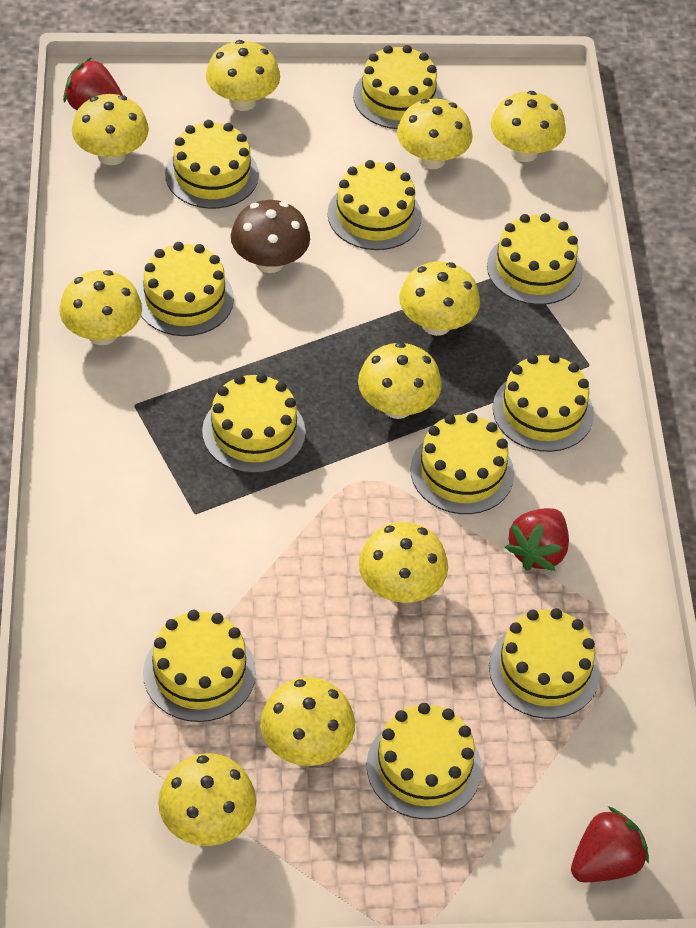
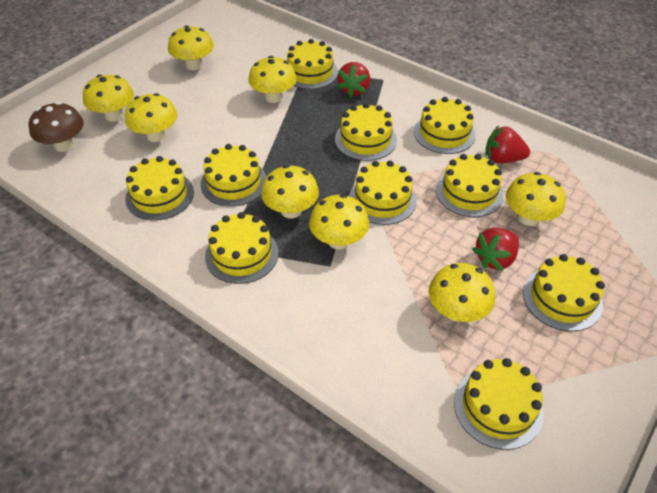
yellow cake: [137,242,234,336] [143,610,256,722] [165,120,259,209] [202,373,306,473] [328,160,422,250] [353,45,443,129] [366,703,482,819] [410,413,514,514] [487,213,583,305] [489,608,600,719] [493,354,594,452] = 11 -> [125,156,194,221] [201,144,266,207] [205,212,279,284] [287,39,338,89] [335,103,397,161] [349,161,417,225] [414,97,476,154] [436,154,504,217] [454,358,543,450] [523,254,605,332] = 10
yellow mushroom: [59,270,142,345] [72,94,149,165] [158,753,256,846] [206,40,280,111] [260,677,355,766] [358,342,442,419] [359,522,448,603] [397,99,473,169] [399,261,480,336] [491,91,566,162] = 10 -> [83,75,134,122] [125,93,177,142] [168,25,214,70] [248,56,297,103] [261,165,319,219] [309,194,369,249] [429,263,495,322] [506,172,566,226] = 8

